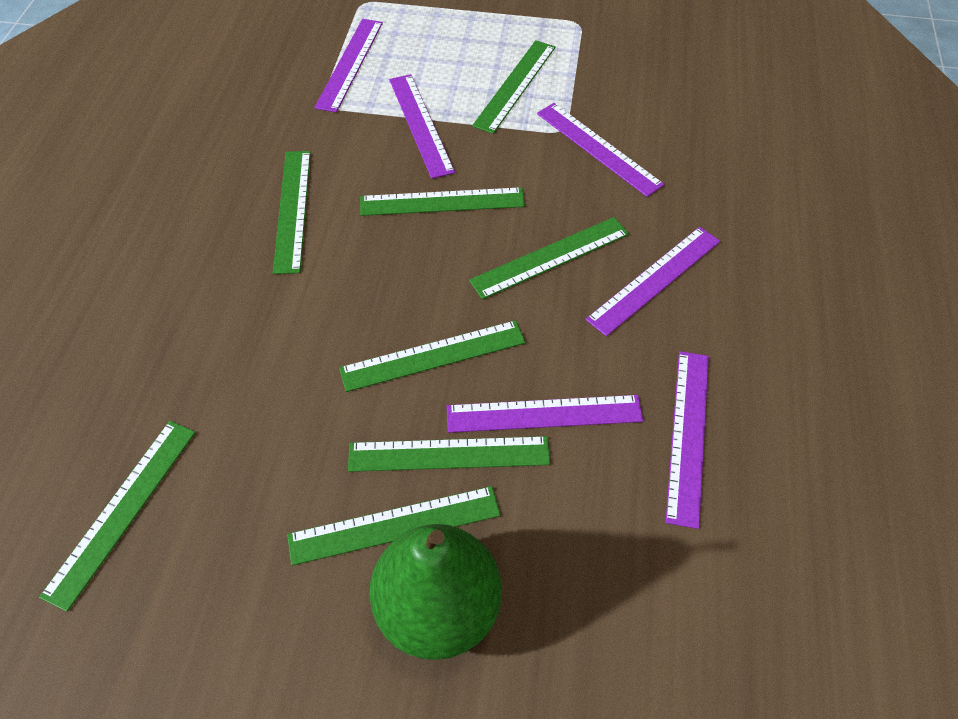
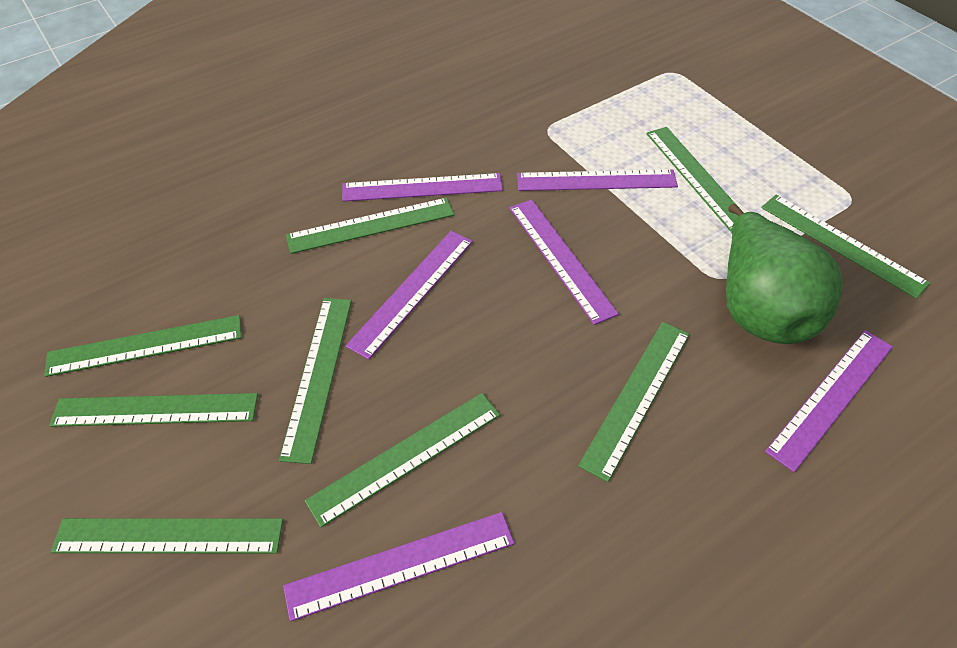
green ruler: [39,421,196,612] [273,151,311,274] [287,486,501,566] [339,320,526,392] [348,436,550,472] [360,187,525,216] [469,217,629,300] [472,40,556,134] = 8 -> [44,315,242,377] [49,393,258,427] [51,518,283,553] [279,298,352,464] [286,198,454,254] [305,393,500,528] [578,322,690,482] [646,127,744,233] [761,195,930,299] = 9

